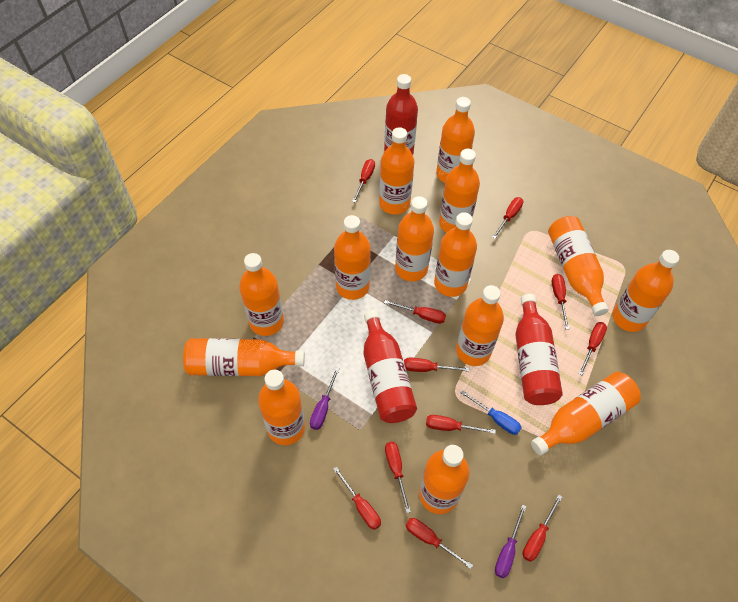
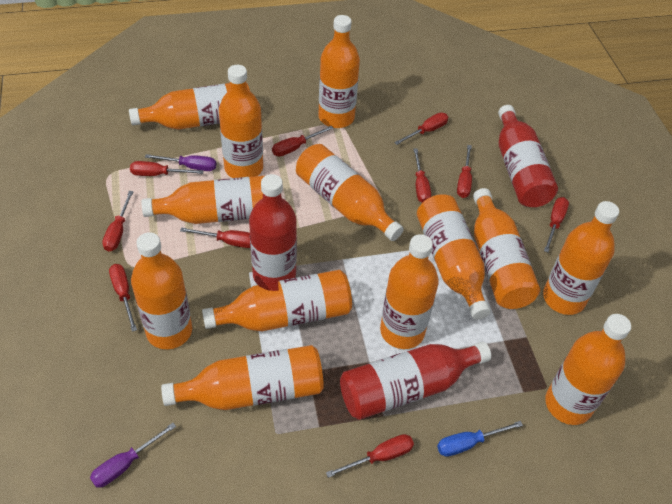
orange bottle: [183,338,305,376] [239,253,284,336] [258,370,305,445] [334,215,371,300] [379,127,414,215] [395,196,434,281] [419,445,469,514] [434,212,477,297] [436,97,475,183] [439,149,480,233] [456,285,504,366] [531,372,641,456] [548,216,609,316] [612,250,679,332] = 14 -> [129,83,250,129] [131,232,192,349] [141,176,264,224] [161,345,324,410] [202,270,352,331] [219,65,263,178] [296,144,404,241] [318,15,360,128] [380,234,439,349] [417,194,491,320] [473,188,540,309] [543,201,619,315] [545,314,631,425] = 13
red screwdriver: [333,466,381,530] [352,159,375,203] [384,300,446,324] [385,442,411,513] [404,358,470,372] [406,518,473,569] [426,415,496,434] [492,197,523,239] [522,495,562,562] [552,274,569,329] [579,322,607,375] = 11 -> [102,191,134,252] [109,264,137,332] [130,161,204,176] [180,227,251,248] [272,126,333,156] [326,434,414,478] [394,113,448,145] [413,149,431,203] [457,145,472,198] [544,197,569,253] = 10

